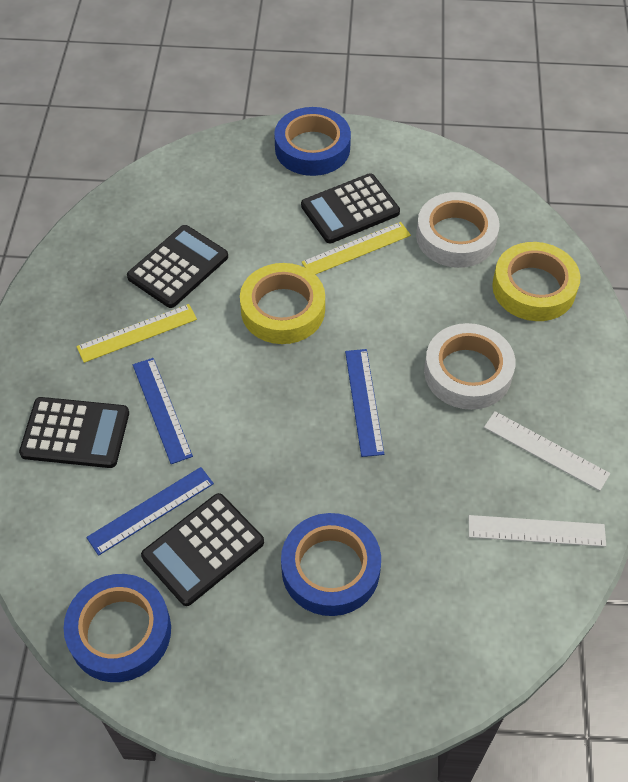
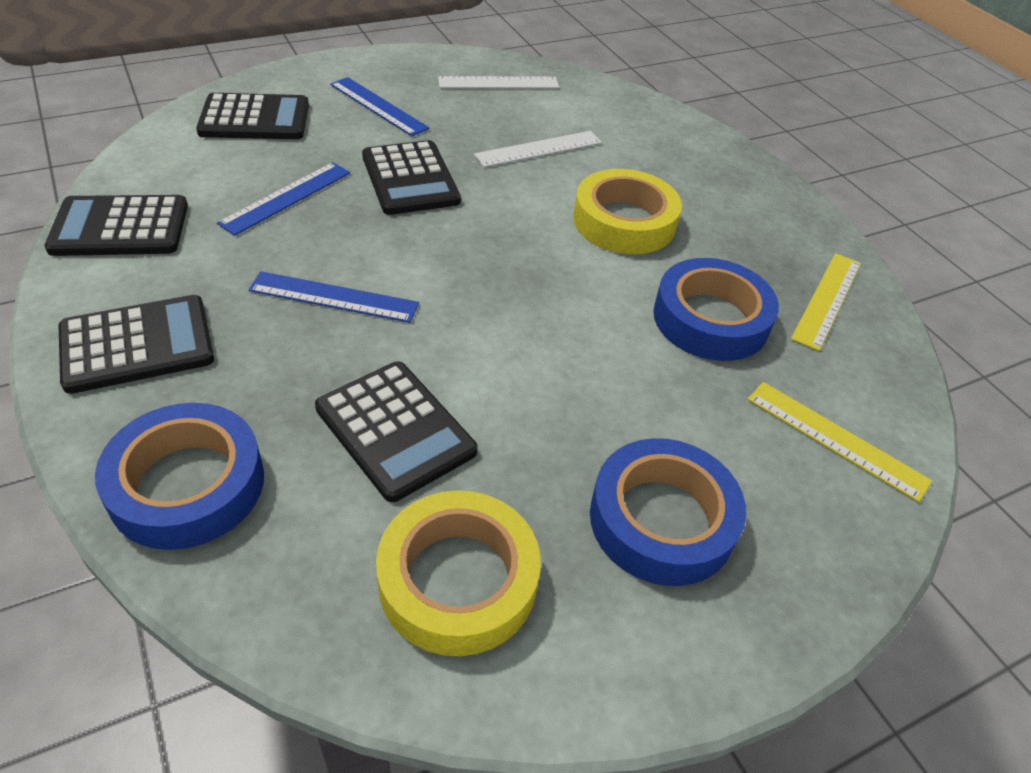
black calculator: [19,397,129,468] [127,225,228,308] [141,493,264,606] [301,173,400,243] = 4 -> [44,195,188,256] [58,295,214,394] [196,93,309,139] [315,361,478,502] [362,140,461,215] = 5
white tape: [416,192,500,268] [424,323,515,410] = 2 -> none = 0

